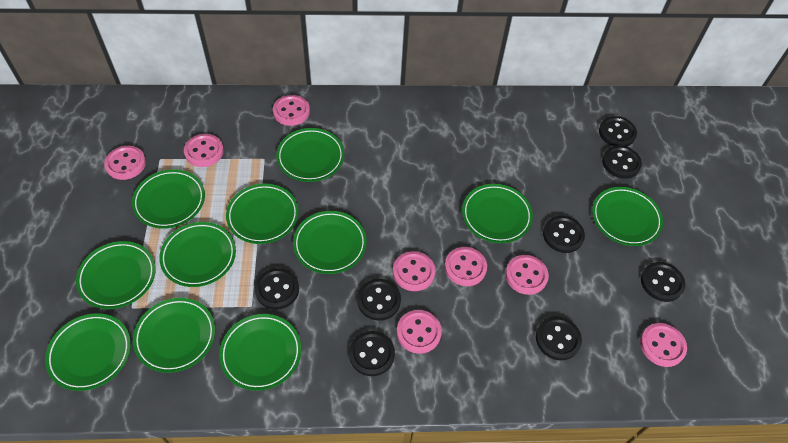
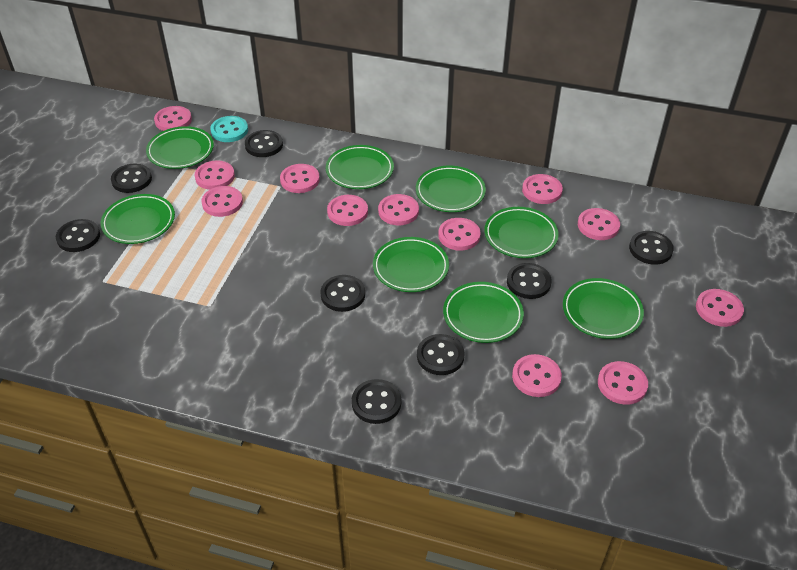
green plate: [45,313,131,391] [76,241,156,309] [132,169,205,228] [133,298,215,373] [159,222,236,287] [219,314,301,391] [226,184,299,244] [276,128,344,182] [293,211,367,274] [462,184,533,243] [592,187,663,246] = 11 -> [101,194,175,244] [146,126,214,169] [326,145,394,189] [373,237,449,292] [416,166,486,212] [443,282,524,343] [484,207,559,258] [563,278,644,339] = 8
pink button: [104,146,146,180] [184,134,224,167] [273,95,310,126] [393,251,435,291] [397,310,442,354] [445,247,487,286] [505,255,549,295] [640,323,687,367] = 8 -> [154,106,192,131] [195,160,235,190] [201,186,243,217] [280,164,320,193] [327,195,368,226] [378,194,419,225] [438,218,481,251] [512,354,562,397] [522,174,563,204] [578,208,620,240] [598,361,648,405] [696,289,744,327] = 12
turquoise button: none = 0 -> [210,116,248,142] = 1

